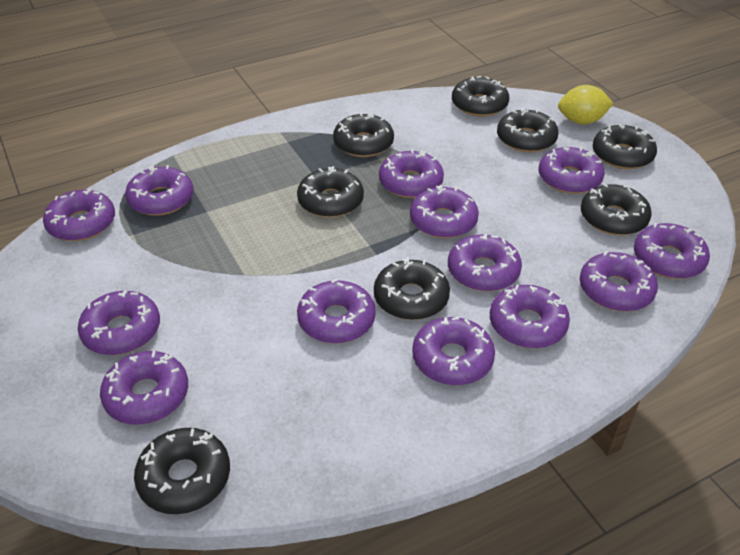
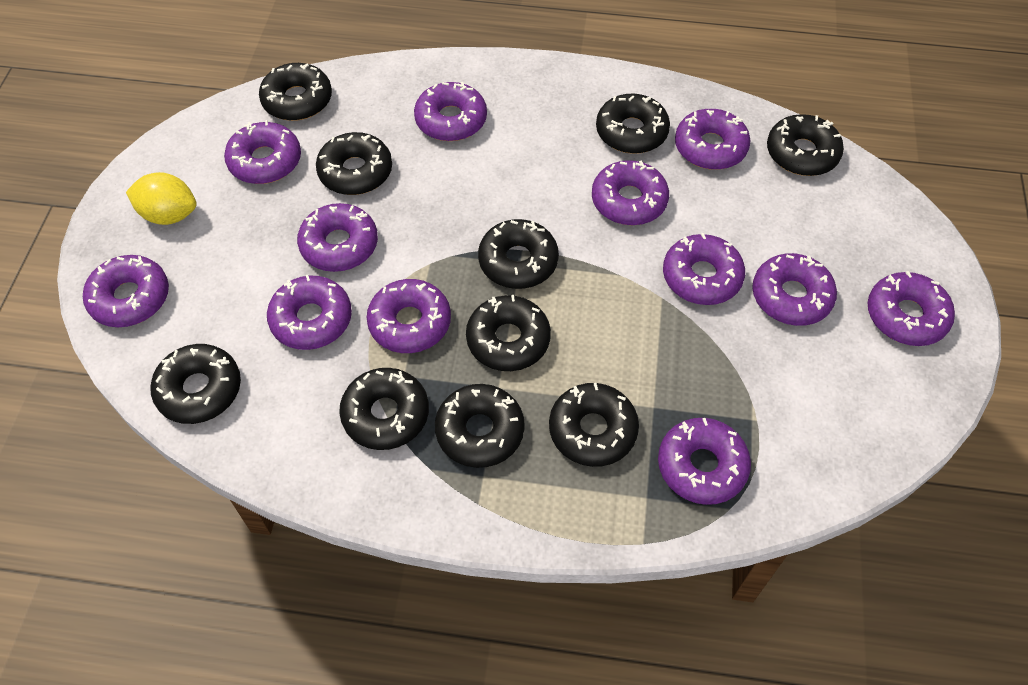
black donut: [134,428,230,514] [297,166,364,218] [333,112,394,157] [374,257,450,320] [452,76,509,117] [497,108,558,152] [581,183,651,235] [593,125,657,169] = 8 -> [150,344,241,424] [259,63,332,121] [316,132,392,195] [339,368,429,450] [435,384,525,468] [466,295,551,371] [478,219,559,289] [549,383,639,467] [596,94,670,154] [767,114,844,176] = 10
purple donut: [43,189,115,241] [78,290,160,355] [100,351,188,425] [125,165,193,216] [297,278,376,344] [379,149,444,198] [410,185,479,238] [412,317,495,385] [448,234,522,291] [490,285,570,348] [539,147,605,194] [580,251,658,312] [634,223,710,279] = 13 -> [83,255,169,327] [224,120,301,184] [267,275,352,350] [297,203,378,272] [367,279,451,353] [414,82,487,141] [592,160,669,225] [658,418,751,505] [663,233,745,305] [675,109,750,170] [752,253,837,326] [868,271,955,346] = 12

